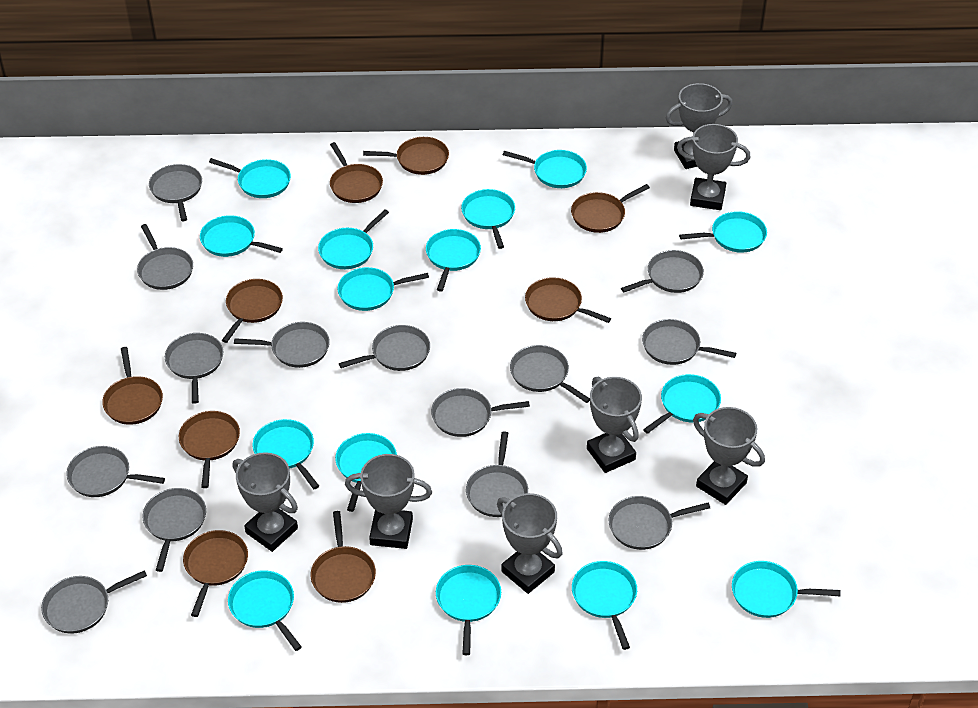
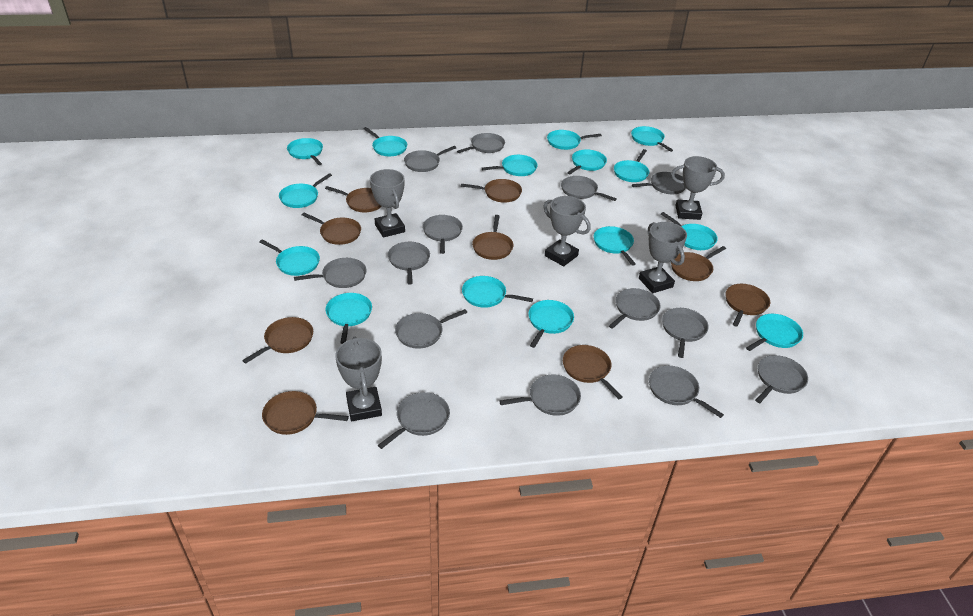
grey trophy: [233,452,298,552] [345,454,432,549] [497,493,562,594] [587,377,642,473] [666,83,732,169] [677,124,750,210] [693,407,765,505] = 7 -> [335,337,382,421] [370,169,405,237] [543,196,591,266] [639,222,687,293] [671,156,725,220] = 5

